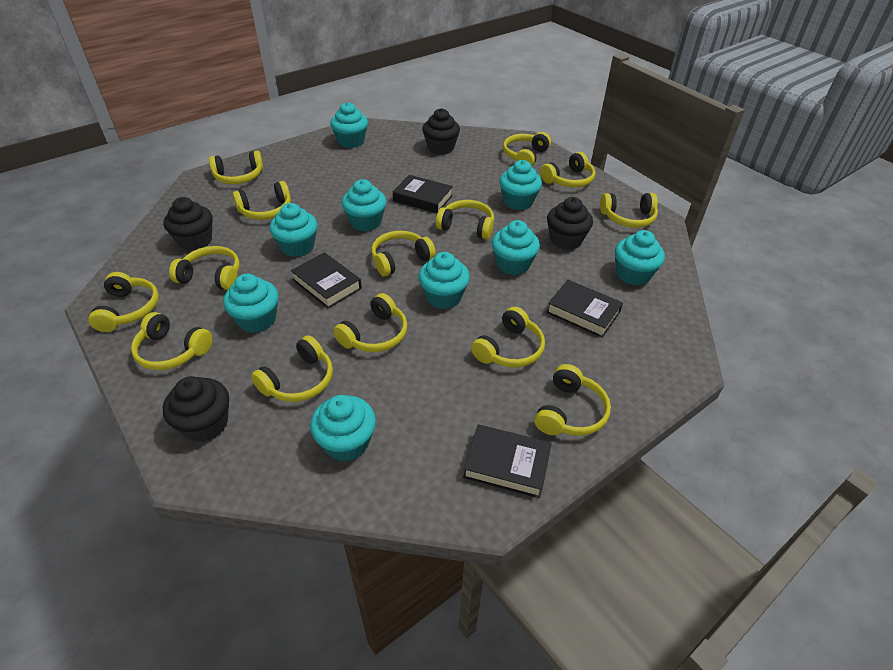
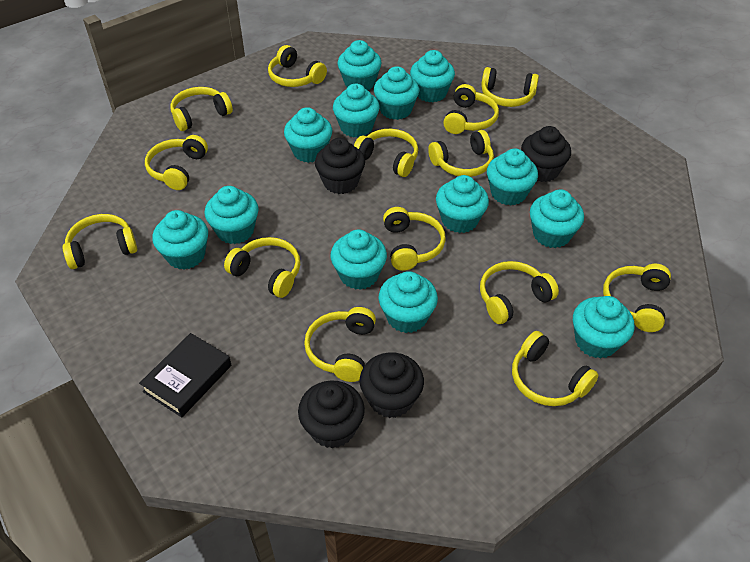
black book: [291,252,362,309] [393,175,453,213] [463,425,552,498] [546,280,623,338] = 4 -> [139,333,231,417] = 1
turquoise cupcake: [223,274,279,333] [270,203,318,257] [310,395,376,462] [330,102,368,148] [342,179,386,231] [418,252,470,309] [492,220,540,275] [499,160,542,210] [615,230,665,285] = 9 -> [152,210,208,269] [204,186,259,244] [284,107,332,163] [330,230,387,290] [333,84,380,138] [337,40,382,90] [374,66,419,120] [379,271,438,333] [410,50,455,102] [436,175,489,233] [487,148,538,206] [530,189,584,248] [573,296,634,359] = 13

